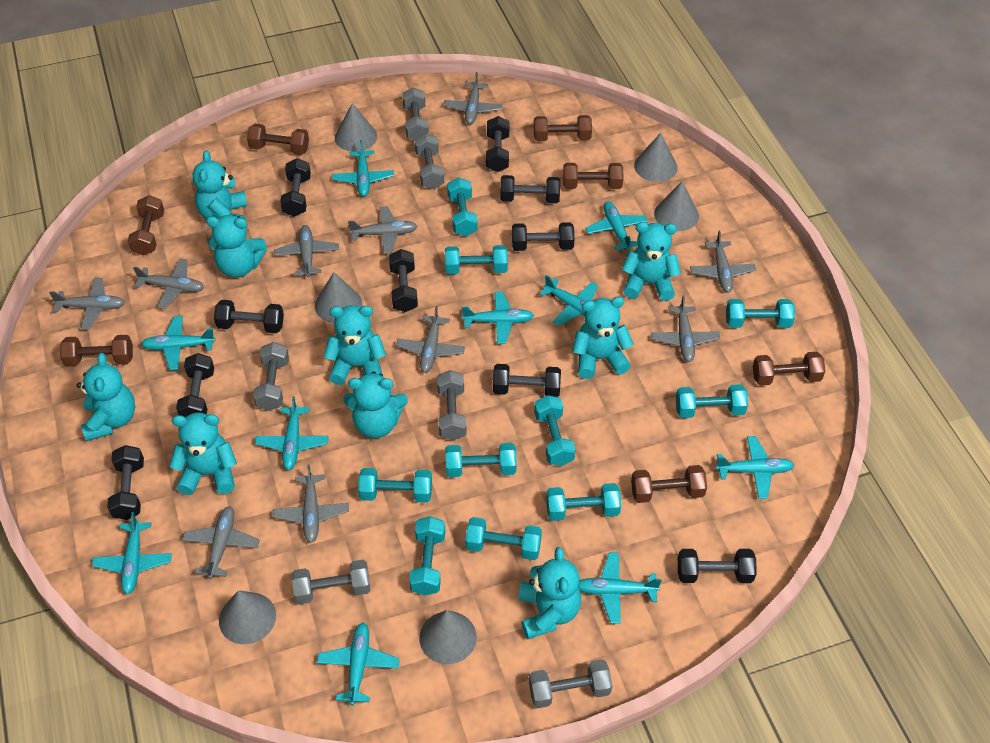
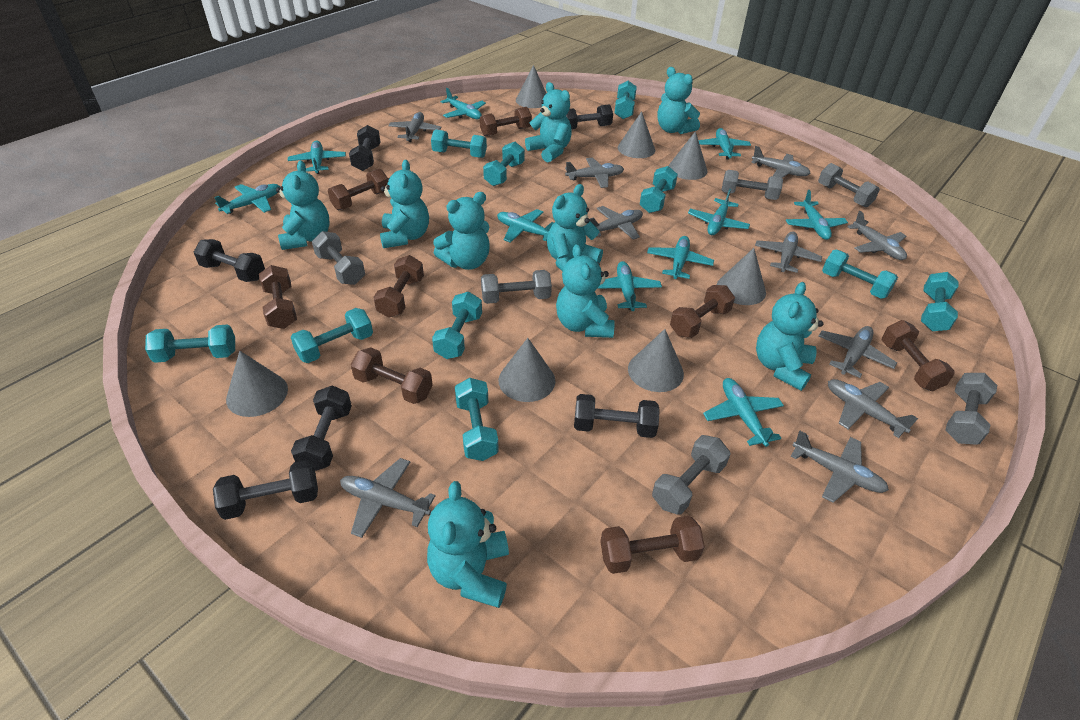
black dumbbell: [107,445,144,520] [176,353,214,417] [214,300,284,333] [280,158,311,216] [389,249,418,312] [486,116,510,172] [493,364,561,397] [500,175,560,203] [512,222,574,251] [678,549,757,583] = 10 -> [194,239,265,282] [213,460,318,520] [291,385,352,471] [349,125,380,171] [566,104,613,130] [574,394,660,438] = 6
brown dumbbell: [60,335,133,367] [128,195,164,256] [247,124,309,155] [534,115,592,141] [563,163,623,189] [631,465,707,503] [753,352,825,386] = 7 -> [259,265,297,329] [328,169,388,210] [351,347,433,404] [374,255,424,318] [480,107,532,137] [600,516,705,574] [670,285,735,338] [882,320,955,391] = 8
grey cone: [219,590,276,644] [315,272,362,323] [335,103,377,152] [419,610,477,664] [634,133,678,182] [654,182,699,231] = 6 -> [226,351,288,417] [498,338,555,402] [516,65,546,108] [618,111,655,158] [628,329,684,392] [669,131,707,180] [717,248,766,305] = 7

